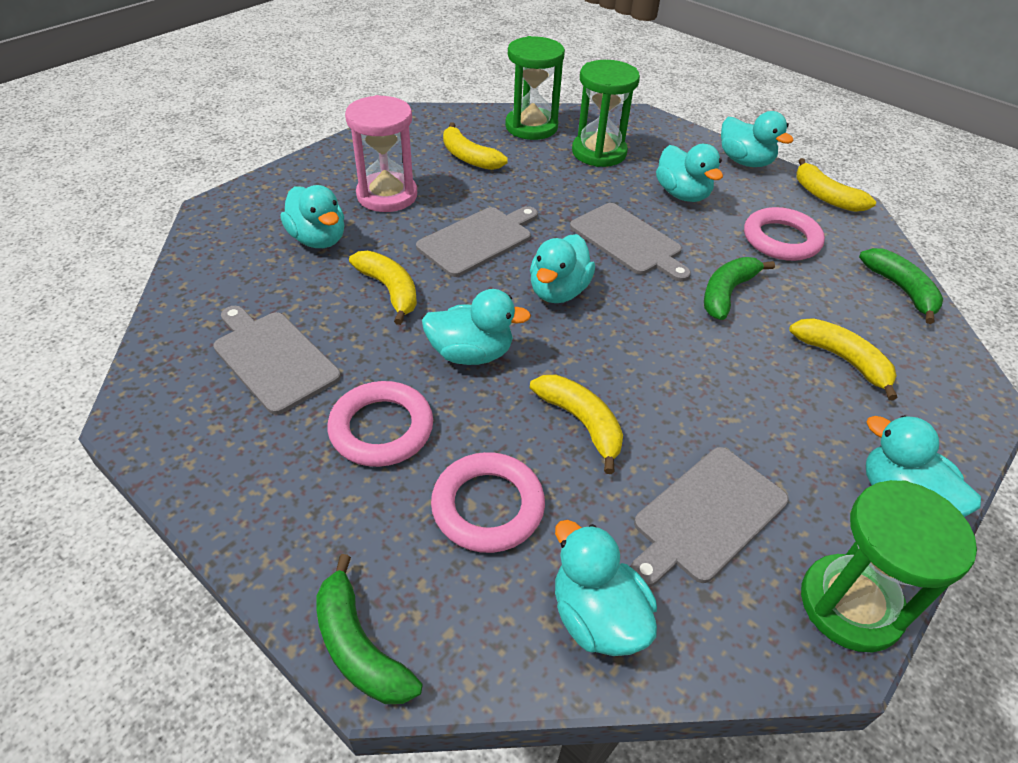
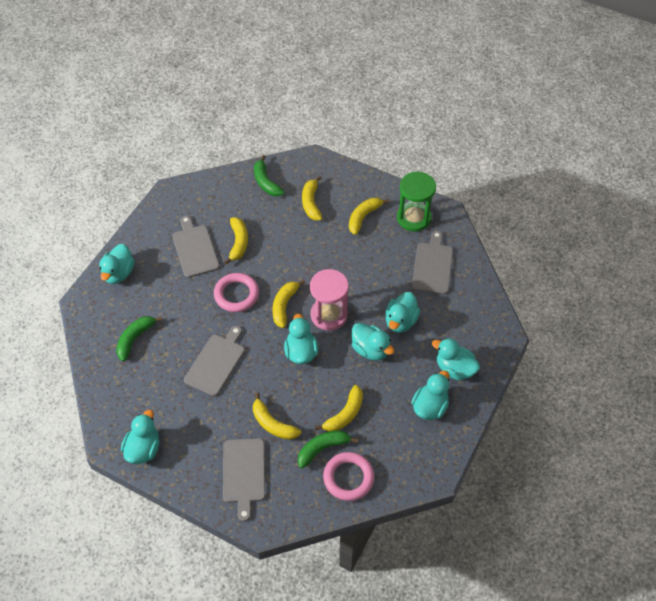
green hourglass: [505,36,565,140] [572,60,640,167] [801,480,977,652] = 3 -> [397,172,436,232] = 1
pink ring: [327,381,433,467] [431,452,545,553] [744,207,825,261] = 3 -> [214,273,259,312] [323,452,374,501] = 2
yellow banana: [349,251,417,325] [443,123,508,170] [530,375,623,474] [789,318,897,400] [796,158,876,212] = 5 -> [224,217,248,265] [253,393,301,440] [272,280,305,328] [302,176,322,220] [315,385,363,432] [349,198,390,235] = 6

